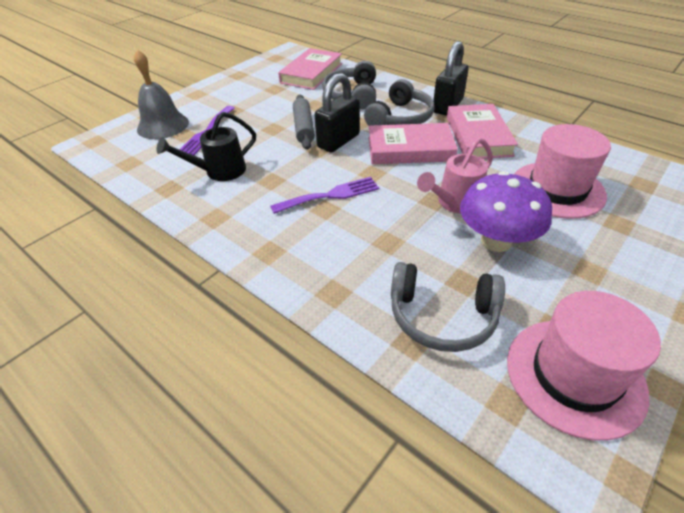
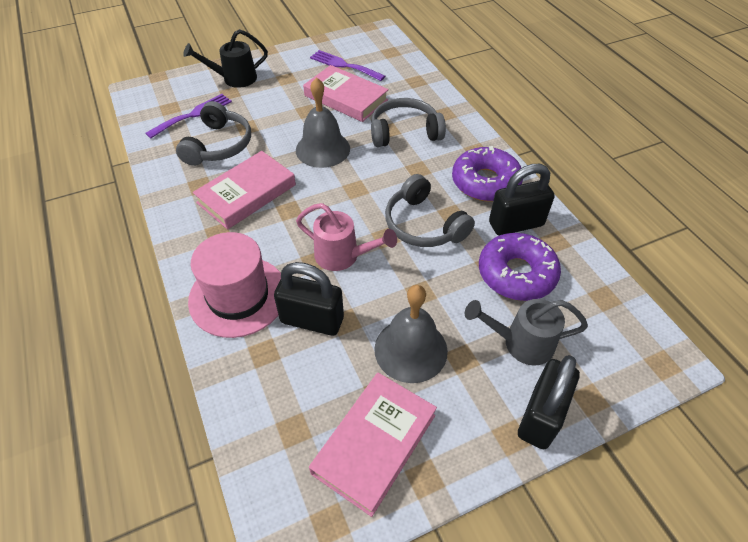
black padlock: [315,73,360,152] [433,41,469,116] = 2 -> [274,262,344,336] [489,164,555,236] [518,355,580,449] = 3
grey bell: [134,49,189,139] = 1 -> [296,77,350,168] [374,285,448,383] = 2
grey rolling pin: [293,95,315,150] = 1 -> none = 0
grey watering can: none = 0 -> [465,299,588,365] = 1
pink hat: [507,291,661,441] [514,124,611,219] = 2 -> [188,232,281,338] = 1
purple donut: none = 0 -> [452,146,523,202] [479,233,561,301] = 2
purple mushroom: [460,171,552,252] = 1 -> none = 0

